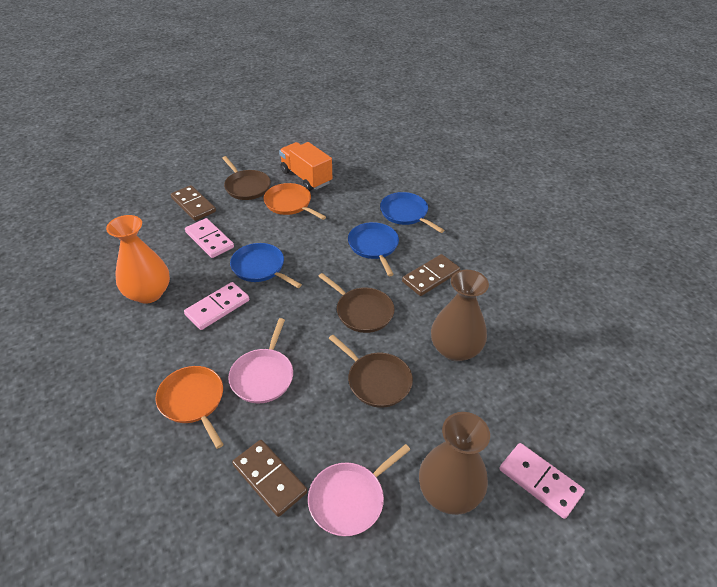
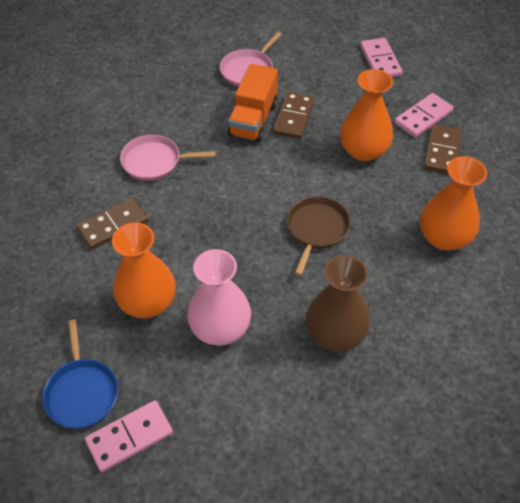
blue pan: [230,243,302,288] [348,222,399,276] [380,192,445,233] = 3 -> [43,320,118,429] = 1
brown pan: [222,156,271,200] [318,273,395,333] [329,335,413,408] = 3 -> [287,196,350,276] = 1
brown vase: [419,412,490,515] [431,270,489,361] = 2 -> [306,255,370,351] = 1
orange pan: [155,366,224,449] [263,183,326,220] = 2 -> none = 0
orange vase: [106,215,170,304] = 1 -> [112,223,176,318] [340,69,393,162] [420,156,487,251] = 3
pink vase: none = 0 -> [187,249,251,345] = 1

